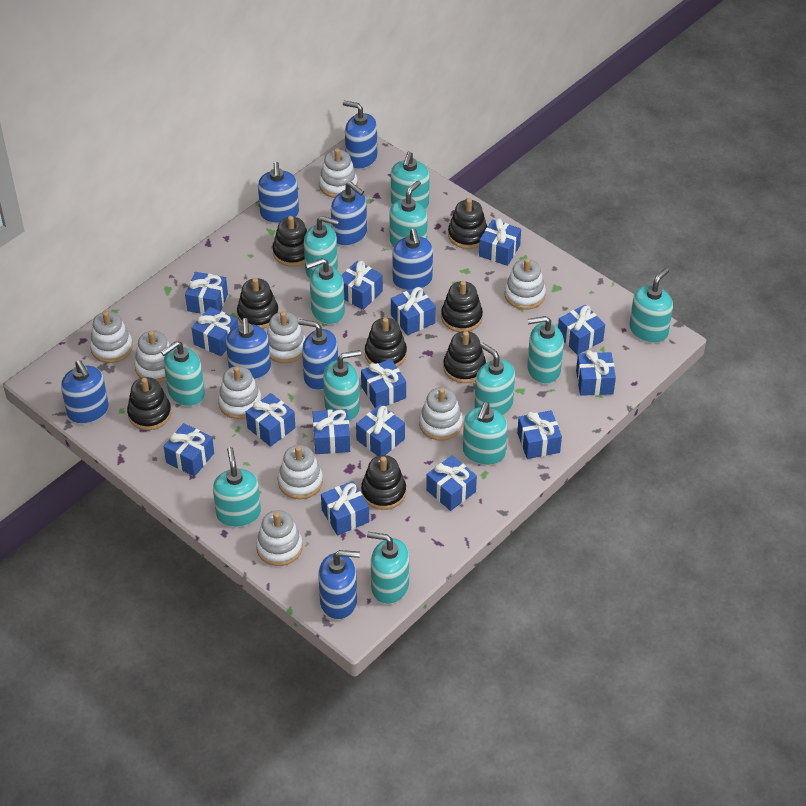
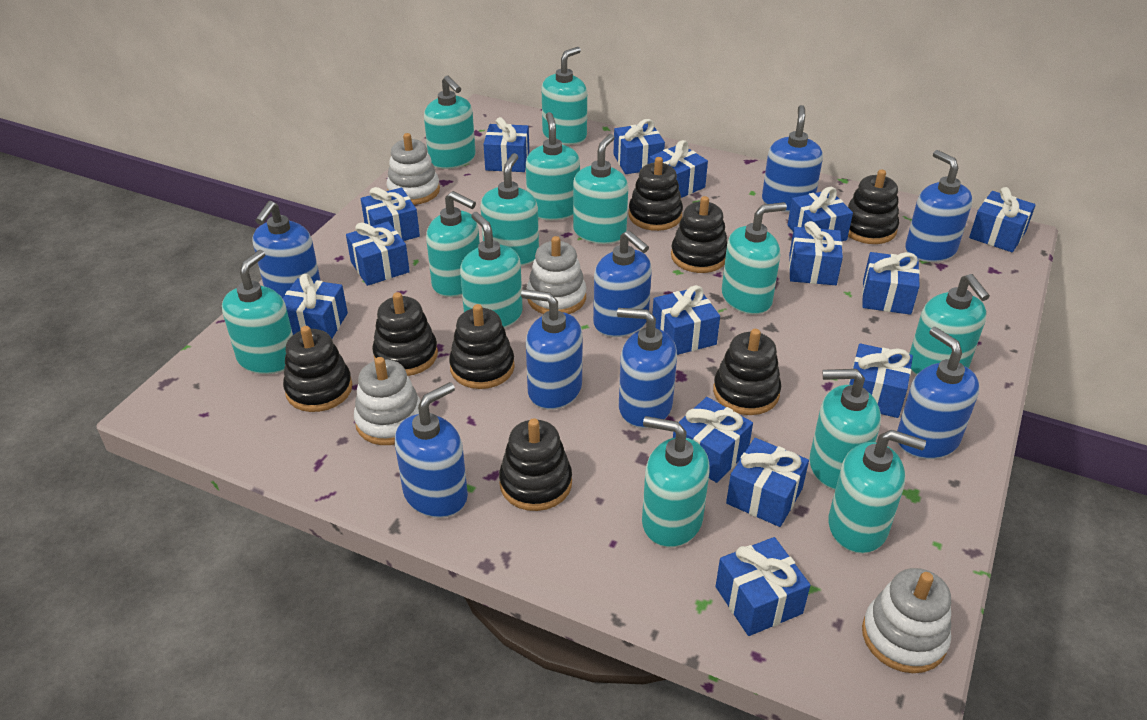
turquoise soap dispenser: [161,341,205,406] [213,447,261,527] [304,216,339,279] [306,258,345,325] [323,350,361,421] [367,532,409,604] [389,180,428,247] [391,151,430,209] [463,402,507,465] [474,343,515,415] [527,316,564,384] [629,268,673,343] = 12 -> [222,250,293,374] [424,75,476,169] [426,191,480,297] [460,212,523,328] [480,153,539,266] [526,112,580,220] [542,47,587,145] [573,134,628,244] [642,416,710,547] [722,202,787,315] [809,369,881,490] [828,430,926,554] [909,274,990,375] = 13
white stacking toy: [90,311,133,363] [134,331,170,382] [218,366,262,419] [256,510,302,566] [267,311,306,363] [278,445,323,499] [319,148,358,198] [419,387,463,441] [504,258,546,310] = 9 -> [354,357,421,445] [386,133,440,205] [527,236,587,314] [862,568,951,673] = 4

